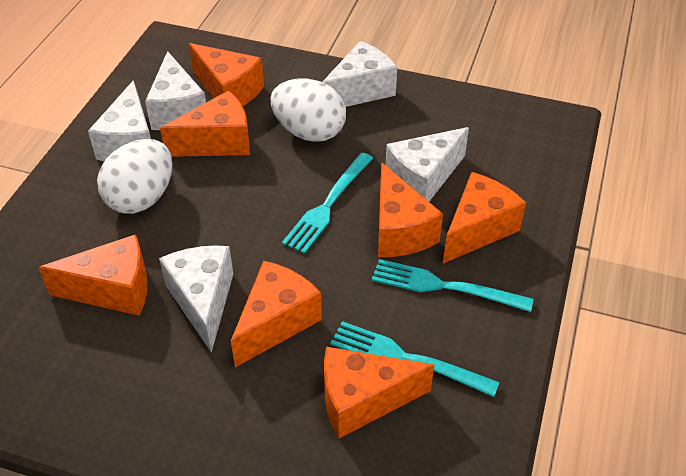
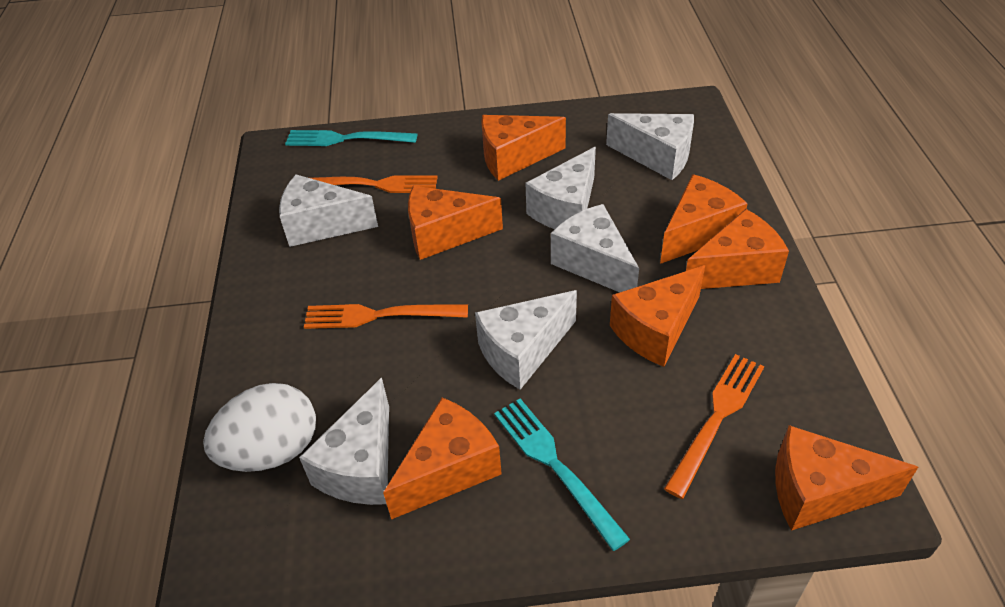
orange fork: none = 0 -> [304,304,468,329] [311,175,438,193] [664,354,764,499] = 3
turquoise fork: [282,152,373,254] [330,321,500,397] [372,259,534,312] = 3 -> [285,130,417,146] [494,399,630,551] = 2
white cheese: [88,80,151,161] [145,51,206,130] [159,245,233,353] [322,41,397,107] [385,127,469,201] = 5 -> [279,174,378,247] [299,378,389,505] [475,290,577,390] [525,147,596,229] [551,204,639,292] [606,113,694,180] = 6
white egg: [97,139,172,214] [271,78,346,142] = 2 -> [203,383,316,472] = 1

